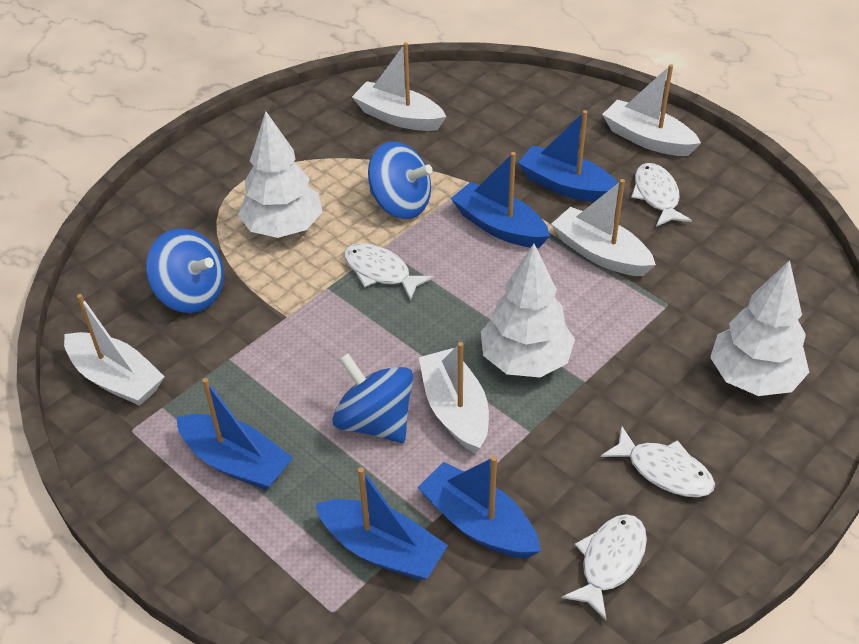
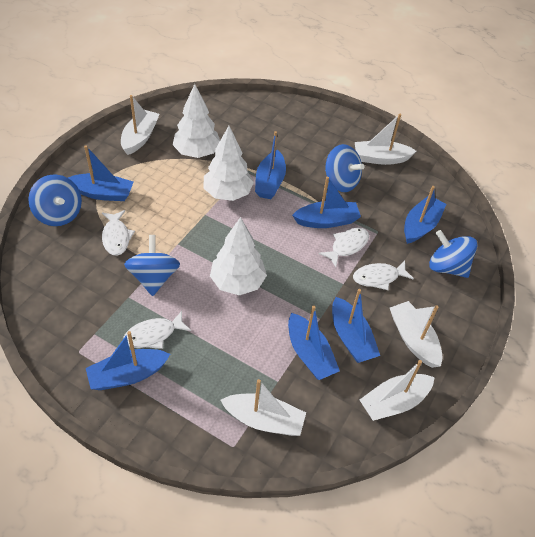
blue boat: [176,378,293,490] [316,467,448,581] [417,456,540,558] [451,152,550,248] [518,110,619,202] = 5 -> [68,145,134,201] [86,331,170,390] [255,131,286,199] [288,305,340,380] [292,177,361,228] [332,289,380,363] [404,186,446,244] = 7
blue spinning top: [146,228,224,313] [332,353,413,443] [368,141,433,219] = 3 -> [28,175,82,226] [124,235,180,296] [325,144,365,192] [429,230,478,278] = 4

